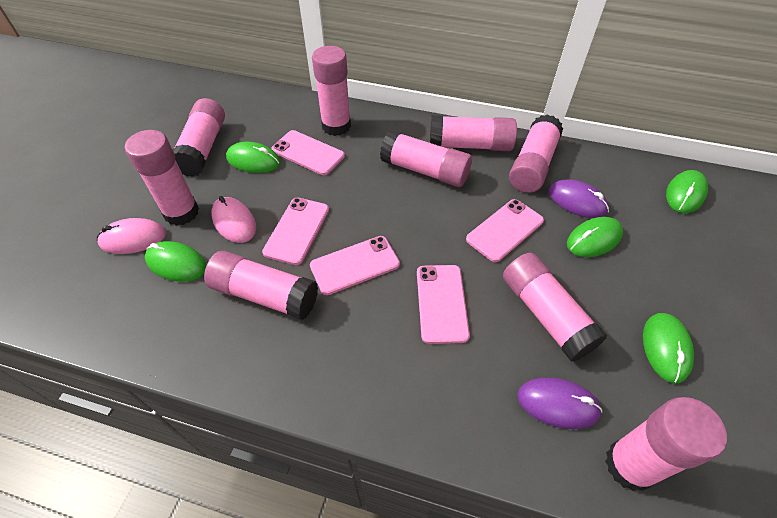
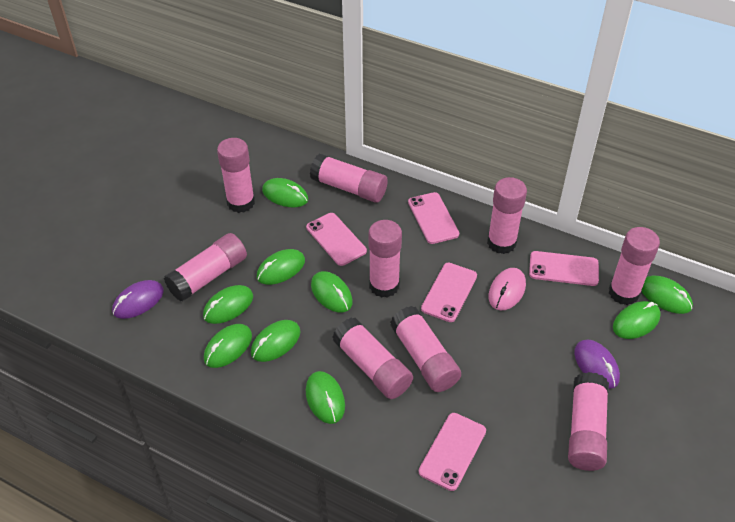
green mouse: [145,241,207,282] [226,142,280,173] [567,217,623,257] [643,313,694,383] [666,170,708,213] = 5 -> [203,285,253,324] [204,324,252,368] [251,320,300,362] [257,249,305,285] [262,178,308,207] [306,371,345,424] [311,271,353,312] [613,301,661,339] [642,276,693,314] = 9
pink mouse: [97,218,166,254] [211,196,256,243] = 2 -> [488,268,526,310] = 1

